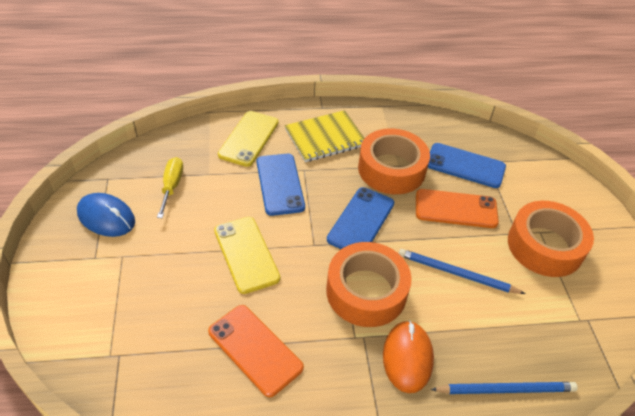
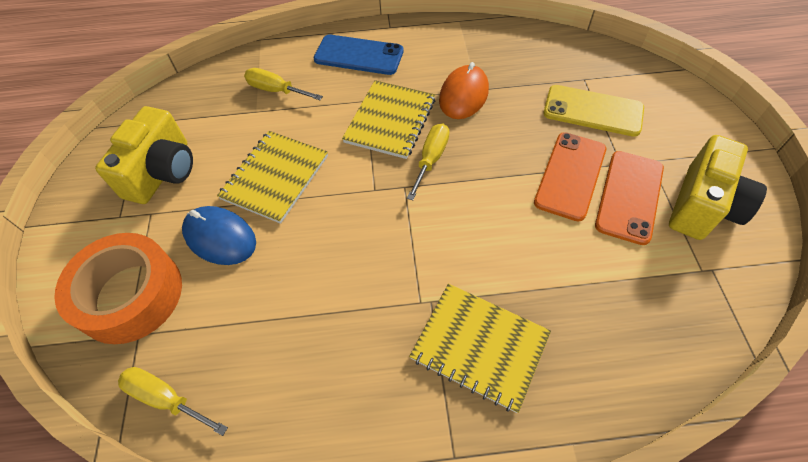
blue pencil: [399,249,525,294] [431,382,578,394] = 2 -> none = 0
blue phone: [257,154,305,216] [327,187,394,249] [428,143,506,188] = 3 -> [314,34,404,75] = 1
orange tape: [326,242,412,327] [358,128,430,194] [508,201,594,277] = 3 -> [54,233,182,344] = 1
yellow camera: none = 0 -> [95,106,193,204] [669,135,767,240] = 2
yellow notebook: [285,110,365,162] = 1 -> [217,131,328,224] [342,80,435,159] [409,284,551,413] = 3
yellow phone: [214,217,280,294] [218,111,279,167] = 2 -> [543,85,644,137] = 1
yellow screwdriver: [157,157,183,218] = 1 -> [118,367,228,436] [244,68,323,100] [407,123,450,200] = 3

